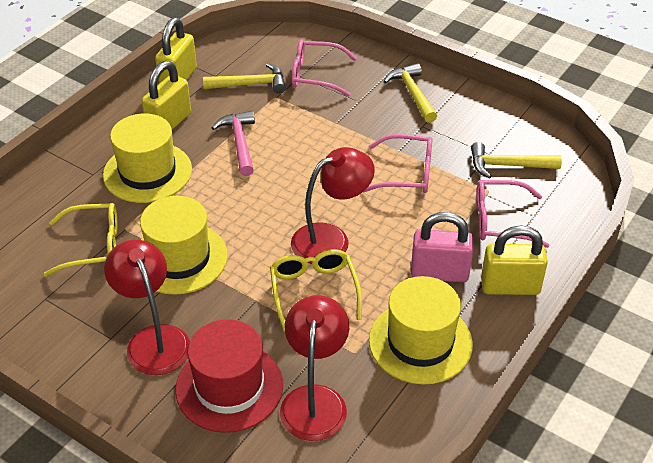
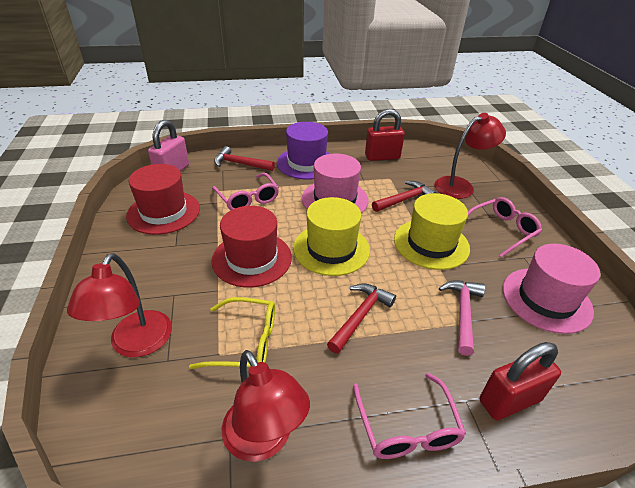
pink hat: none = 0 -> [302,154,369,213] [503,244,600,334] = 2
purple hat: none = 0 -> [277,122,330,180] = 1
red hammer: none = 0 -> [214,146,275,171] [327,283,396,354] [372,181,436,212] = 3
red hat: [175,319,283,433] = 1 -> [126,164,200,235] [212,206,292,288] = 2
red padlock: none = 0 -> [365,109,405,161] [480,342,561,420] = 2
yellow glasses: [44,203,118,276] [270,249,362,332] = 2 -> [189,297,275,369] = 1
yellow hammer: [203,63,286,93] [384,63,437,123] [471,142,562,179] = 3 -> none = 0
yellow hat: [103,114,192,203] [140,196,228,295] [369,276,473,385] = 3 -> [293,197,370,276] [394,193,470,270] = 2
yellow padlock: [142,61,191,130] [155,18,197,84] [481,225,548,295] = 3 -> none = 0

